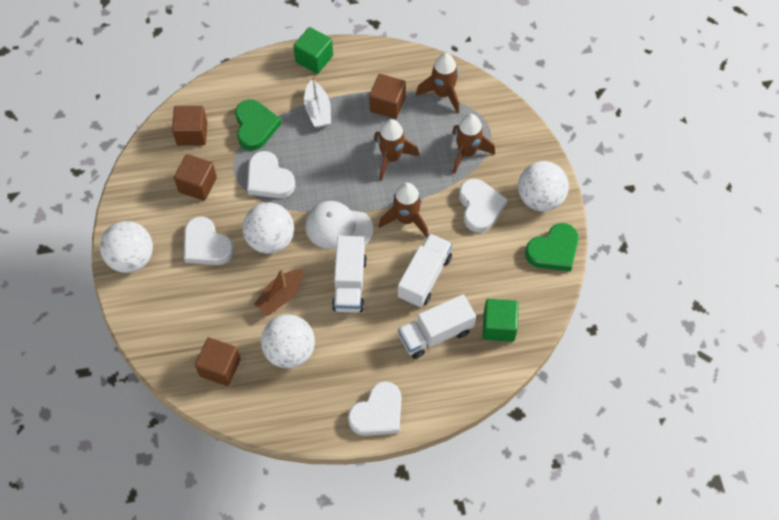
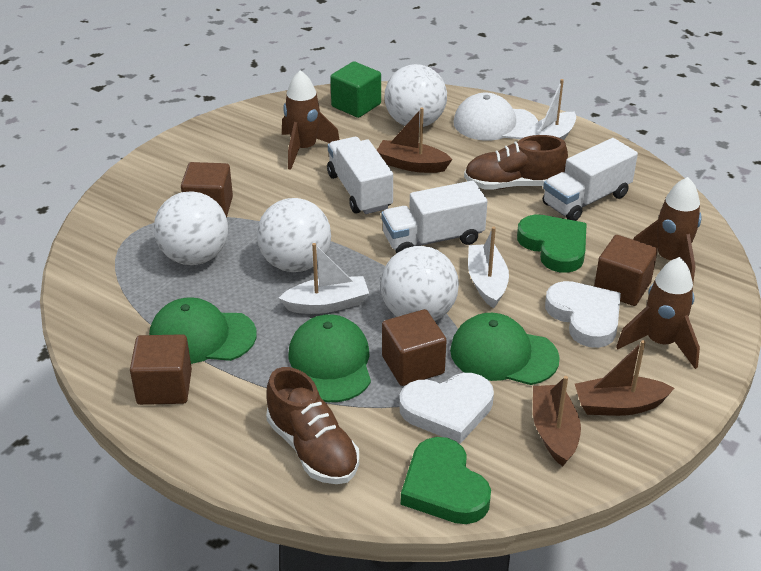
brown boat: [254,267,303,316] = 1 -> [377,107,453,173] [533,376,581,466] [575,340,674,416] = 3
brown rocket: [374,119,419,181] [379,183,428,237] [416,53,459,114] [452,114,495,174] = 4 -> [282,70,340,170] [616,257,700,369] [633,177,702,282] = 3
brown shoe: none = 0 -> [266,367,359,484] [464,135,568,190] = 2
green cap: none = 0 -> [149,297,257,364] [289,314,371,402] [450,313,560,385] = 3
green cube: [293,27,333,74] [483,299,519,342] = 2 -> [330,61,381,118] = 1
white boat: [304,76,331,128] = 1 -> [279,243,369,314] [468,227,509,308] [523,79,576,140] = 3
white heart: [184,216,234,265] [247,151,295,198] [348,381,402,436] [459,179,508,232] = 4 -> [399,373,494,444] [545,281,621,348] = 2

